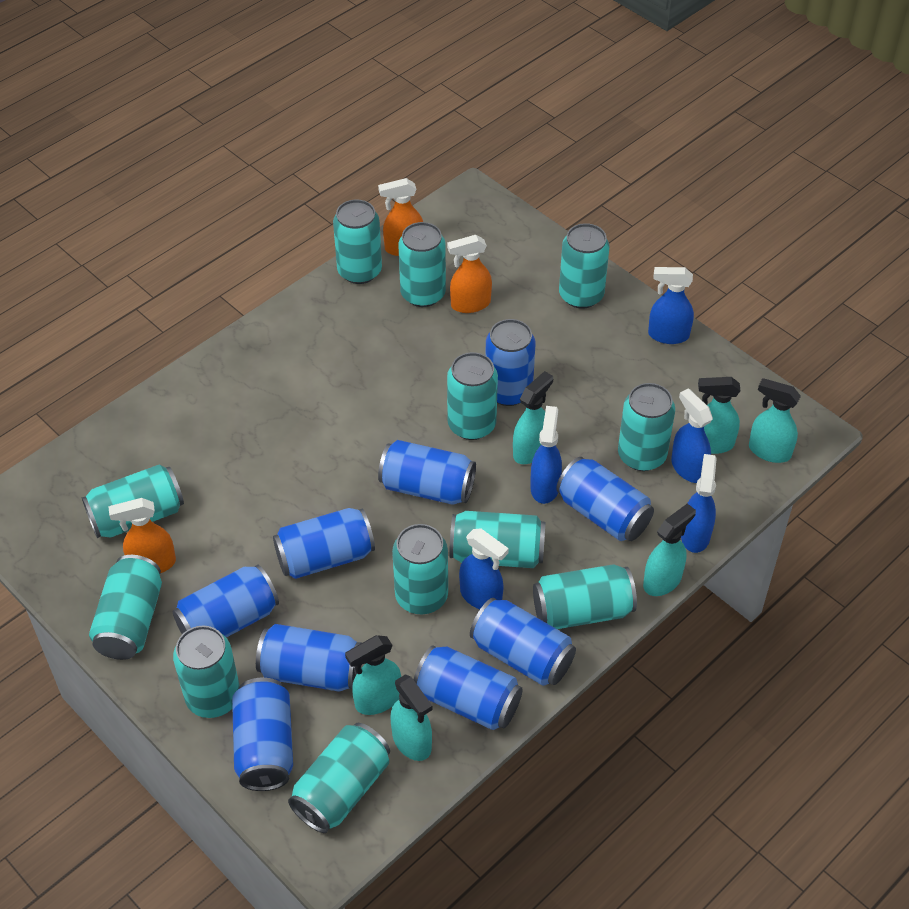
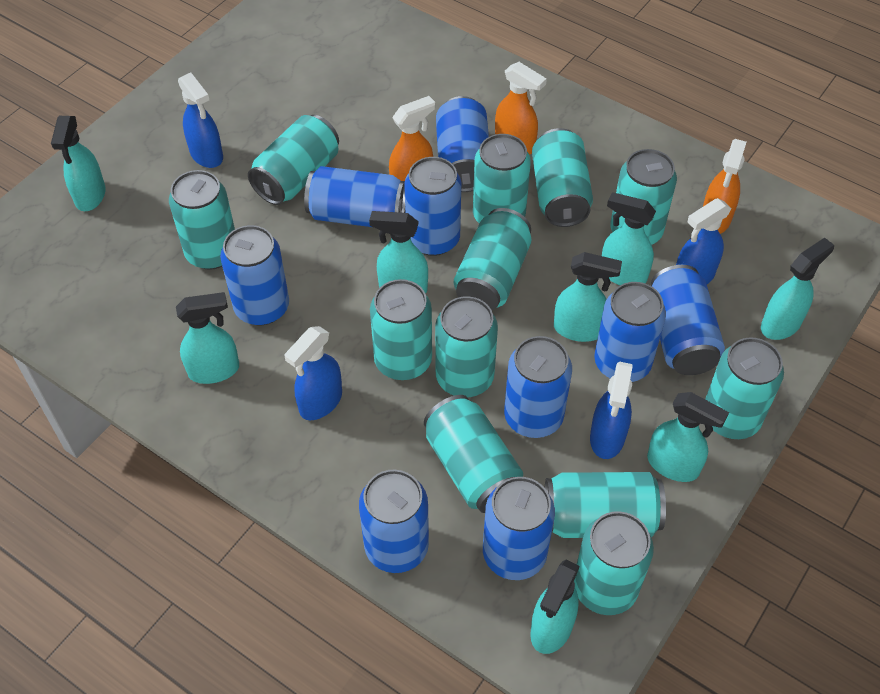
blue spray bottle: [459,528,509,609] [530,406,562,504] [648,267,694,344] [671,388,713,483] [681,454,717,553] = 5 -> [178,73,223,168] [284,326,342,420] [590,362,633,459] [676,198,732,284] = 4
turquoise spray bottle: [345,635,401,715] [391,674,433,761] [513,371,553,464] [643,503,696,596] [698,377,740,454] [749,378,801,463] = 6 -> [51,116,106,211] [176,292,239,384] [369,211,428,293] [530,560,580,654] [554,252,622,342] [602,192,656,285] [647,392,729,482] [761,238,834,340] = 8

